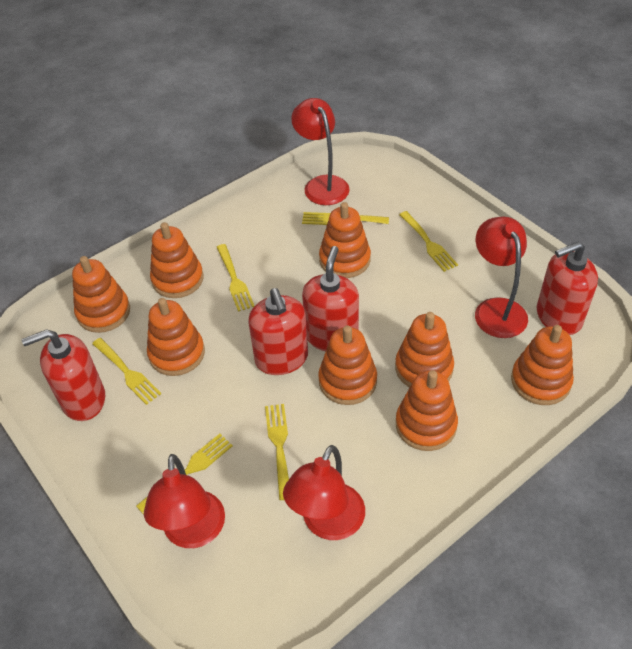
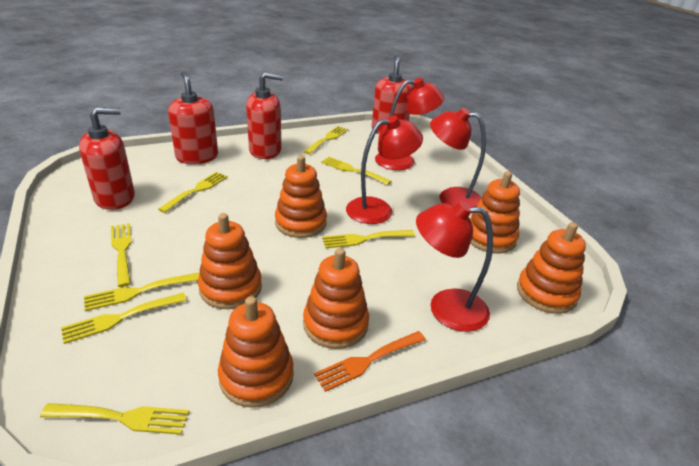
orange fork: none = 0 -> [314,331,426,392] = 1
orange stacking toy: [72,256,130,333] [147,298,205,376] [150,222,203,298] [318,325,377,405] [319,202,371,278] [395,312,454,387] [396,370,458,451] [511,325,574,405] = 8 -> [198,213,262,309] [218,296,294,408] [275,155,327,238] [303,248,369,349] [469,171,520,253] [517,222,586,314] = 6
yellow fork: [92,338,161,405] [136,434,233,514] [217,244,254,312] [265,404,289,500] [302,212,389,225] [399,211,458,272] = 6 -> [40,403,189,435] [61,293,187,344] [84,272,200,311] [111,223,132,287] [158,172,227,213] [303,126,348,154] [321,157,391,185] [322,230,415,248] = 8

